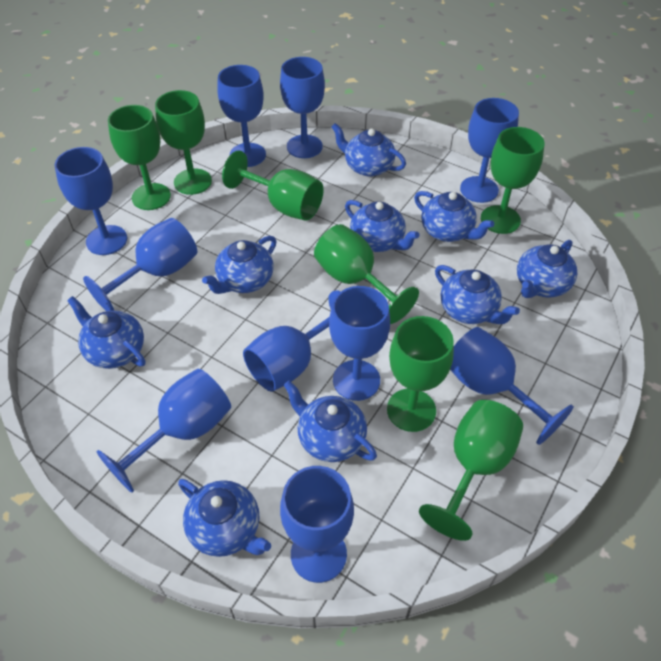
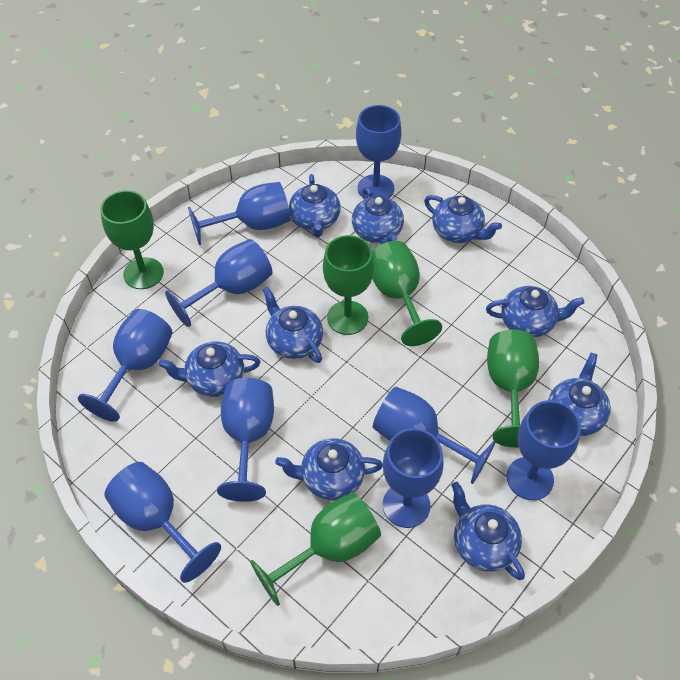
blue goblet: [54,147,127,255] [83,218,197,311] [96,369,231,493] [217,65,266,167] [243,290,341,392] [280,57,325,158] [280,466,354,583] [329,286,390,401] [450,327,574,445] [460,98,519,203] = 10 -> [78,309,172,422] [104,462,221,583] [165,239,273,327] [188,182,291,245] [217,378,274,502] [356,105,401,198] [373,387,496,484] [383,428,444,528] [507,400,581,500] = 9
green goblet: [108,105,171,210] [155,90,212,195] [222,150,324,221] [314,224,419,324] [387,316,454,432] [419,400,523,541] [481,127,545,234] = 7 -> [100,190,164,289] [250,493,381,606] [323,235,374,335] [372,241,442,346] [487,330,539,447] = 5

